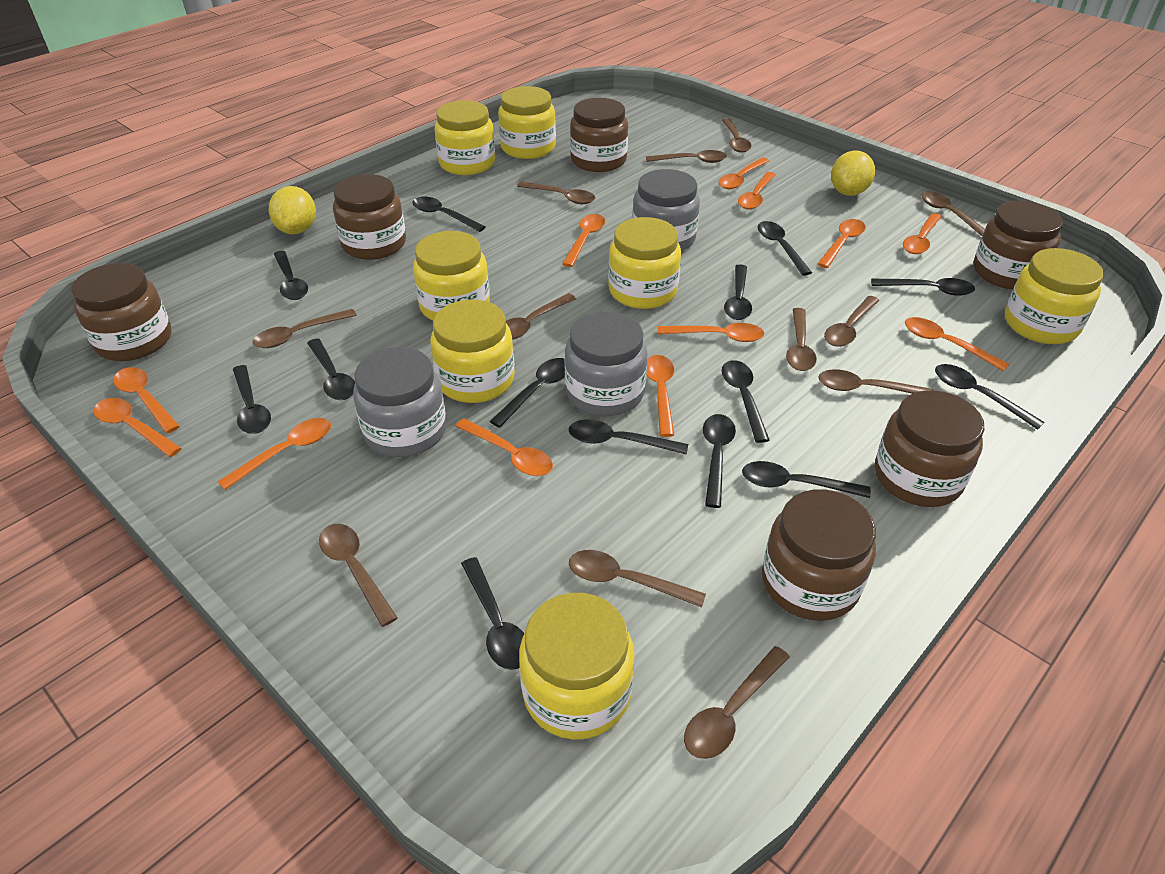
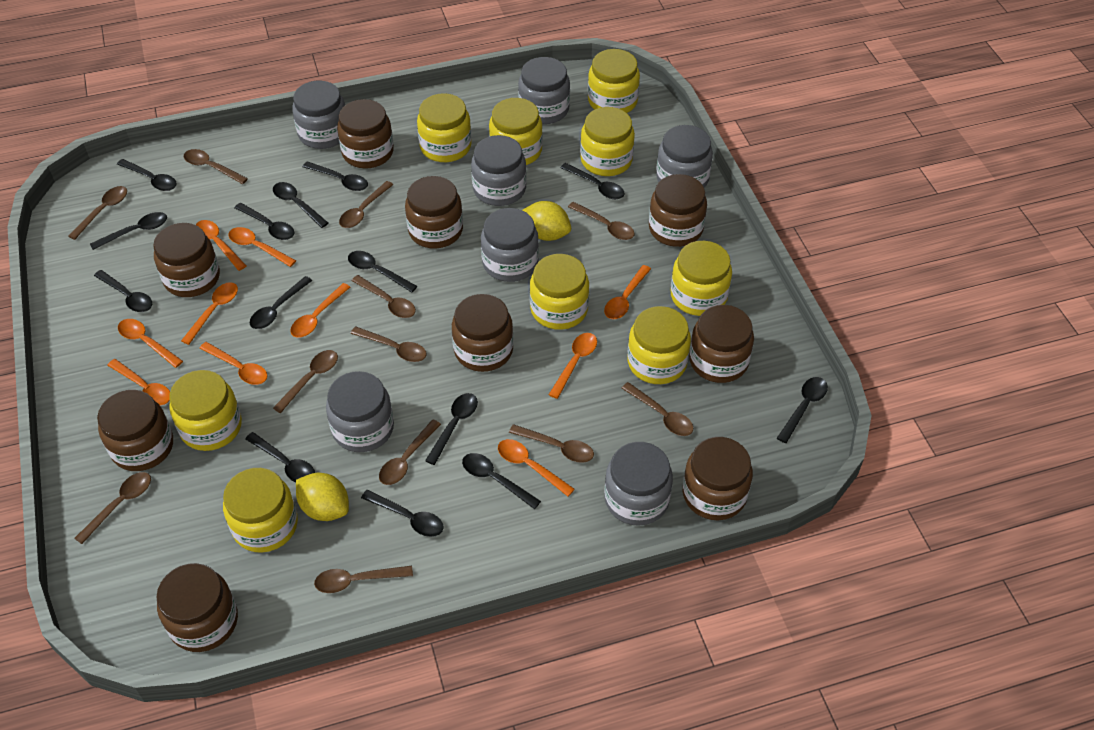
brown jar: [71,263,171,361] [333,174,406,260] [570,98,628,172] [762,489,876,621] [875,390,984,507] [974,201,1063,290] = 6 -> [97,390,173,471] [153,223,220,297] [156,563,238,652] [337,99,394,169] [405,176,463,248] [452,294,514,372] [649,174,707,247] [683,437,753,520] [689,305,754,383] = 9
grey jar: [353,347,446,457] [565,311,647,416] [632,169,700,251] = 3 -> [292,81,345,149] [326,371,394,452] [471,135,526,206] [481,208,539,282] [518,57,570,124] [604,442,673,526] [656,125,713,188] = 7
orange spoon: [93,398,181,457] [113,367,180,433] [218,418,331,490] [455,418,553,476] [562,214,605,267] [647,355,674,437] [658,323,764,342] [718,157,769,189] [738,172,776,209] [818,219,866,268] [903,213,942,254] [905,317,1009,371] = 12 -> [107,359,170,406] [118,319,183,368] [181,282,238,345] [196,220,246,271] [199,342,268,385] [228,227,296,267] [290,283,350,338] [498,439,575,496] [549,333,597,399] [604,265,651,319] = 10
yellow jar: [413,231,490,320] [430,299,515,403] [435,100,495,175] [498,86,556,159] [519,593,635,740] [608,217,681,309] [1005,248,1104,344] = 7 -> [169,370,242,451] [223,468,298,553] [417,93,472,162] [489,98,543,165] [530,254,589,330] [580,107,635,176] [588,49,640,113] [628,306,691,384] [671,241,732,316] = 9

